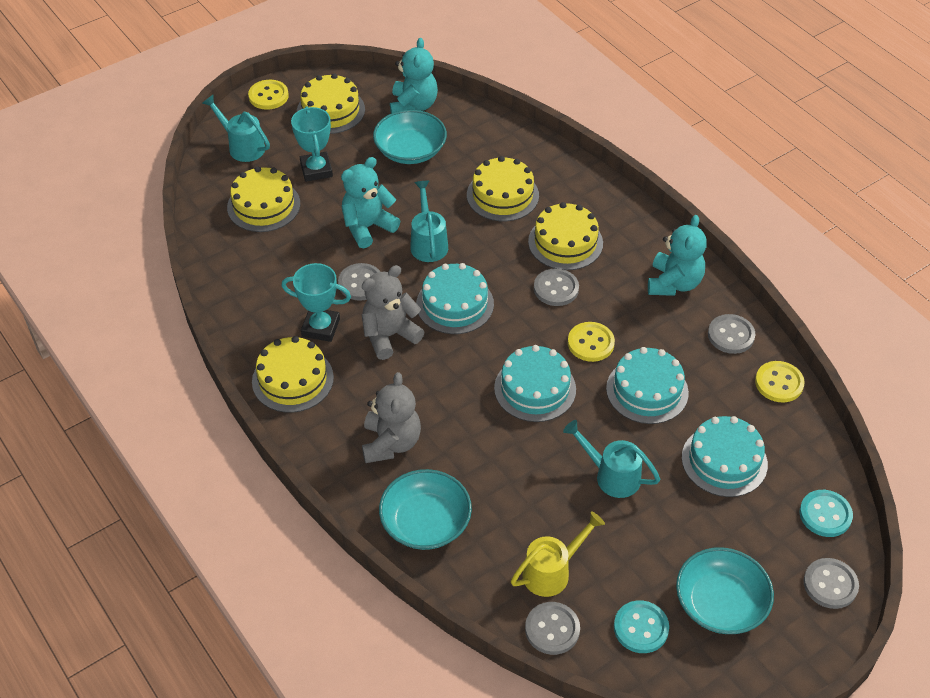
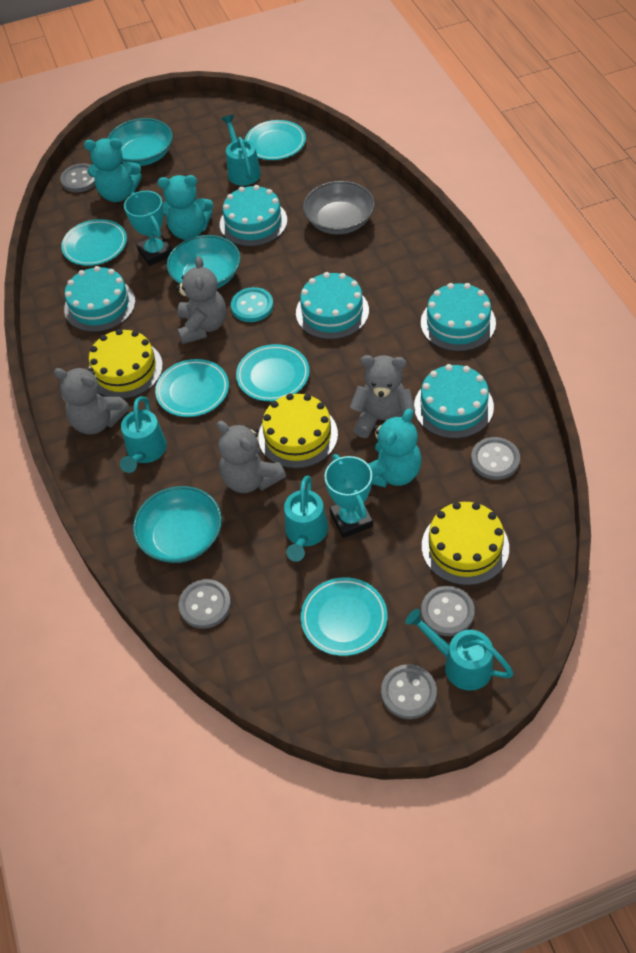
grey bowl: none = 0 -> [303,181,375,234] = 1
grey teddy bear: [361,265,424,360] [362,372,421,463] = 2 -> [54,367,130,435] [176,256,226,344] [217,421,286,493] [350,355,415,438] = 4
turquoise button: [614,600,669,653] [799,490,853,537] = 2 -> [231,287,274,322] = 1
turquoise cake: [416,263,494,334] [494,345,576,422] [606,347,689,424] [682,416,768,497] = 4 -> [64,266,135,332] [220,185,287,246] [296,272,369,339] [414,364,494,439] [421,283,496,351] = 5
turquoise plate: none = 0 -> [61,219,127,266] [155,359,229,417] [236,344,310,401] [245,120,306,160] [301,577,387,656] = 5
turquoise watering can: [202,95,270,162] [410,181,448,262] [563,420,661,498] = 3 -> [120,396,167,473] [221,115,261,186] [284,475,328,562] [405,609,514,691] = 4
yellow button: [248,80,289,110] [568,322,615,362] [755,361,805,402] = 3 -> none = 0
yellow cake: [227,166,300,232] [252,336,334,413] [297,73,365,134] [467,156,539,221] [528,202,603,270] = 5 -> [88,329,163,399] [258,393,338,469] [422,502,509,585] = 3
yellow watering can: [511,512,605,597] = 1 -> none = 0

